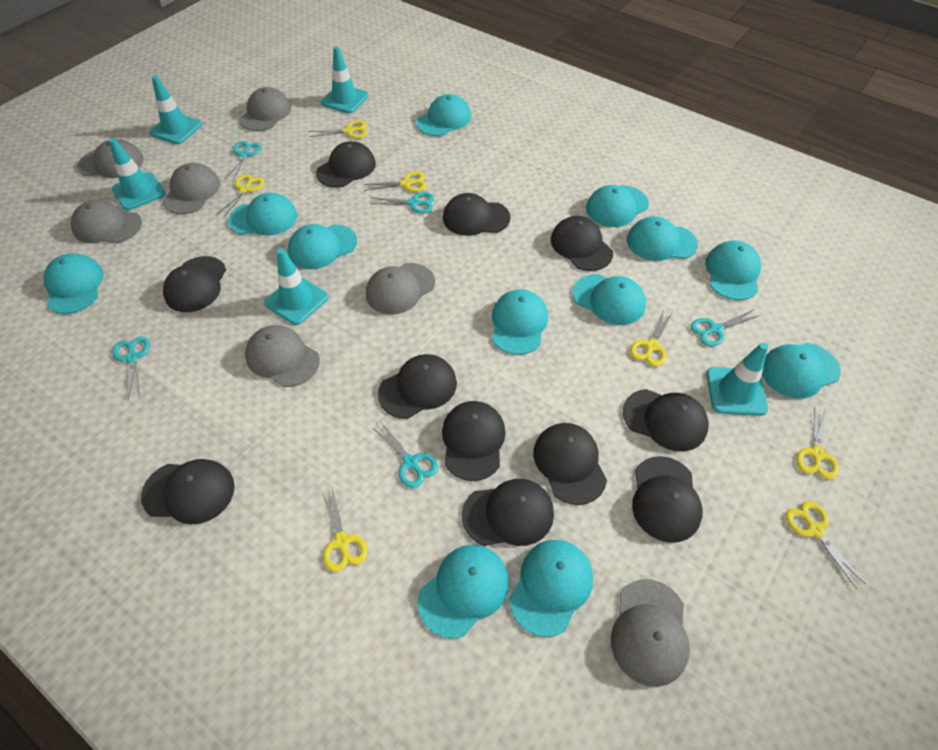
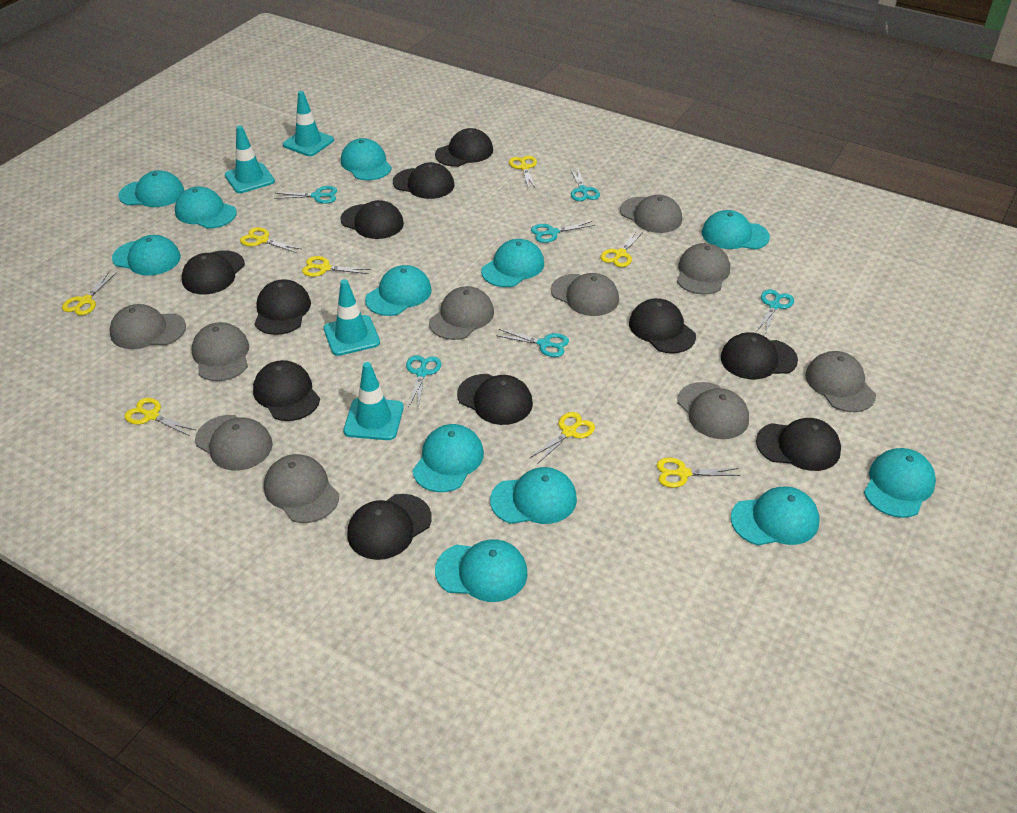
grey cap: [71,200,142,243] [77,139,144,178] [163,163,220,214] [240,87,291,131] [245,325,320,387] [366,263,435,315] [611,579,690,687] = 7 -> [109,304,186,349] [192,322,249,381] [195,415,273,471] [264,454,339,523] [429,286,494,340] [551,273,619,316] [620,195,682,233] [677,243,730,295] [677,382,749,439] [805,351,876,412] = 10
turquoise scissors: [112,336,150,401] [224,141,261,181] [369,192,434,213] [372,421,438,488] [690,310,761,346] = 5 -> [274,186,337,204] [406,355,441,408] [496,329,569,357] [531,221,595,243] [570,167,600,201] [756,289,794,334] = 6
turquoise traffic cone: [109,138,166,211] [149,75,202,144] [264,248,329,325] [321,46,369,114] [706,343,768,416] = 5 -> [225,125,275,193] [283,91,334,156] [324,279,380,356] [343,362,404,440] = 4
yellow scissors: [216,174,264,218] [308,120,368,138] [321,485,368,572] [363,172,427,192] [630,310,673,366] [786,501,865,589] [796,405,839,479] = 7 -> [62,272,116,315] [125,398,197,436] [240,227,301,253] [302,256,371,277] [509,156,537,189] [530,412,595,464] [601,229,644,267] [657,457,741,488] = 8

